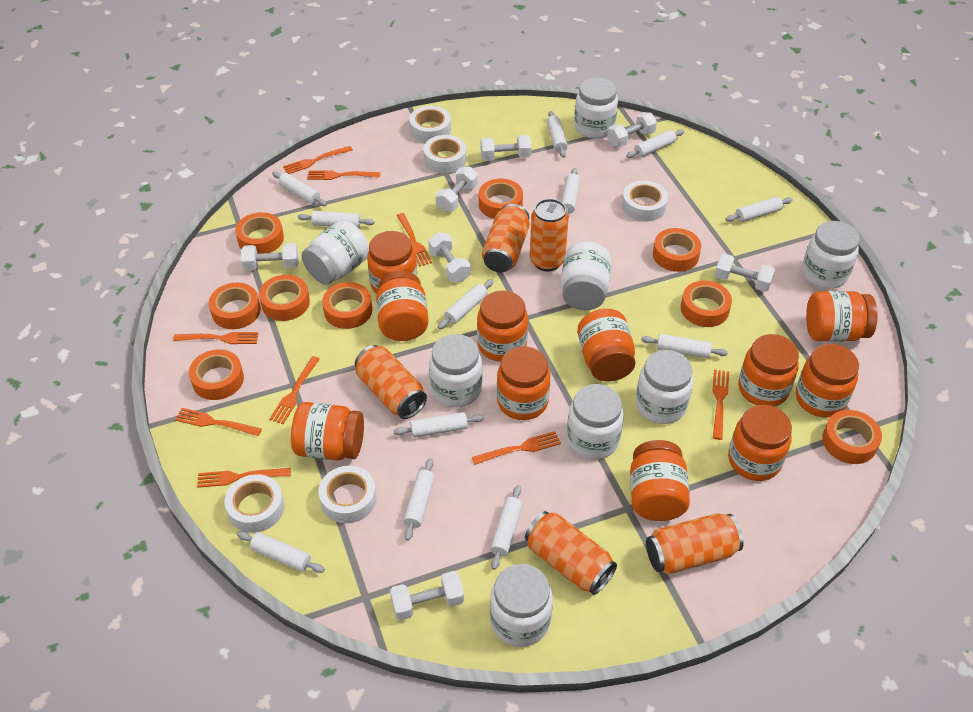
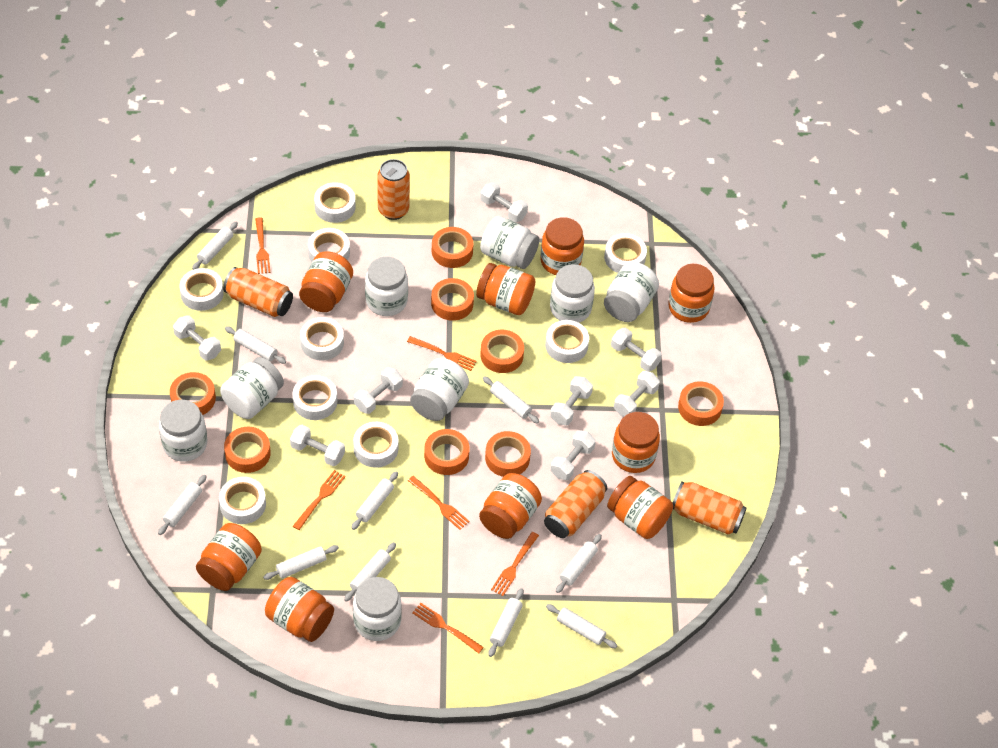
orange can: [355,345,427,419] [482,204,530,272] [525,511,617,595] [530,199,569,271] [646,513,744,575] = 5 -> [223,267,293,317] [377,159,410,220] [544,470,607,538] [673,481,746,535] = 4
orange fork: [173,332,258,344] [175,408,262,436] [197,468,291,488] [269,356,320,424] [283,146,353,174] [307,170,380,180] [396,213,432,267] [472,431,561,465] [712,370,729,440] = 9 -> [255,217,270,274] [293,470,346,530] [407,336,477,371] [408,476,470,530] [412,603,484,653] [491,532,539,596] = 6
orange jar: [291,402,364,460] [367,231,417,294] [376,271,429,341] [477,290,528,362] [497,346,550,420] [577,309,636,382] [630,440,690,521] [728,405,792,481] [738,334,799,407] [795,344,859,418] [806,291,878,342] = 11 -> [196,523,262,591] [265,577,334,642] [299,252,353,312] [476,263,535,315] [479,473,542,539] [540,217,584,275] [607,476,673,539] [612,412,660,473] [668,264,715,323] = 9
orange tape: [189,349,244,400] [209,283,260,329] [235,212,284,254] [259,275,310,321] [322,282,373,329] [479,179,523,219] [653,228,701,272] [681,280,732,327] [822,410,882,464] = 9 -> [170,372,216,415] [224,427,271,473] [424,429,470,475] [431,278,474,321] [432,227,473,268] [480,330,524,373] [485,431,531,477] [678,381,724,426] = 8
white dumbbell: [241,243,299,271] [390,571,464,621] [428,232,471,282] [435,166,478,212] [480,135,532,161] [607,112,657,147] [715,254,775,292] = 7 -> [173,315,221,361] [290,425,345,466] [354,367,403,414] [480,182,528,222] [550,376,593,425] [551,430,596,480] [611,328,662,372] [614,371,660,417] = 8
white rolling pin: [237,531,325,573] [272,171,327,206] [298,211,375,228] [394,412,484,438] [403,458,435,541] [438,279,494,329] [490,485,522,570] [547,111,568,158] [562,168,580,217] [626,129,684,158] [641,334,728,358] [725,197,793,222] = 12 -> [158,475,207,535] [192,222,238,270] [225,326,286,364] [263,545,339,580] [344,542,396,602] [352,471,398,530] [483,376,539,424] [488,588,524,657] [546,604,617,648] [556,534,602,593] = 10
white tape: [225,474,284,533] [319,466,377,523] [409,106,451,143] [424,135,466,173] [622,180,668,222] = 5 -> [179,268,224,311] [219,477,266,524] [293,375,337,420] [300,317,344,361] [308,228,350,262] [314,182,356,223] [353,422,398,468] [545,320,589,363] [604,233,647,273] = 9

